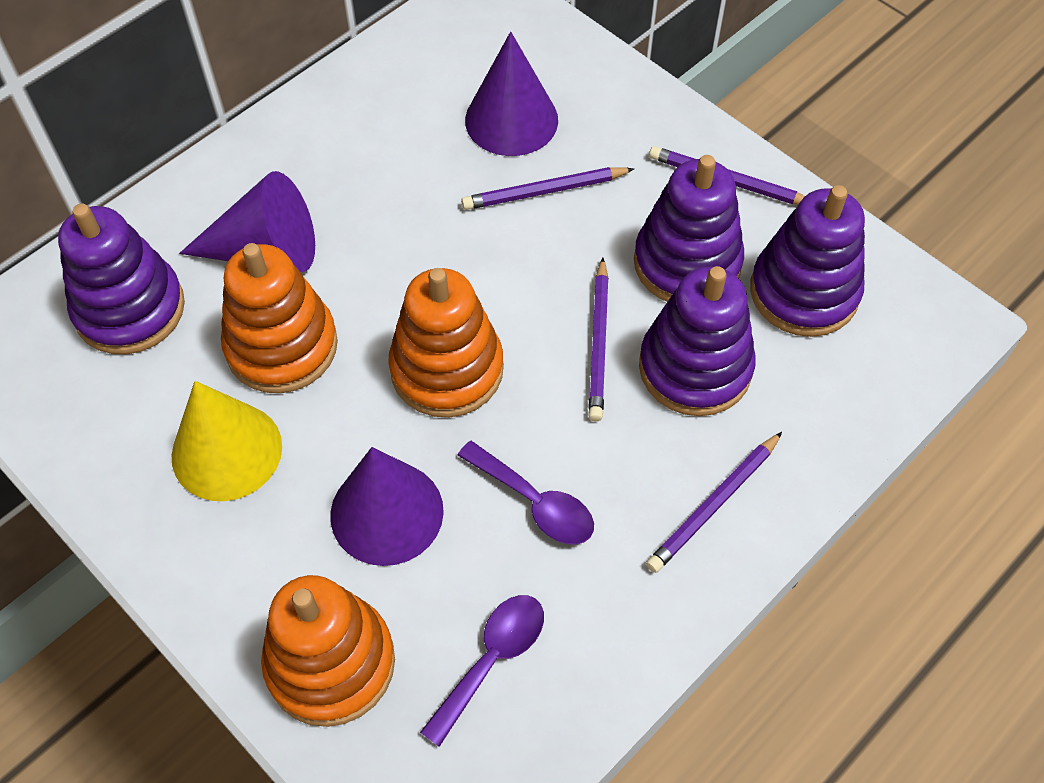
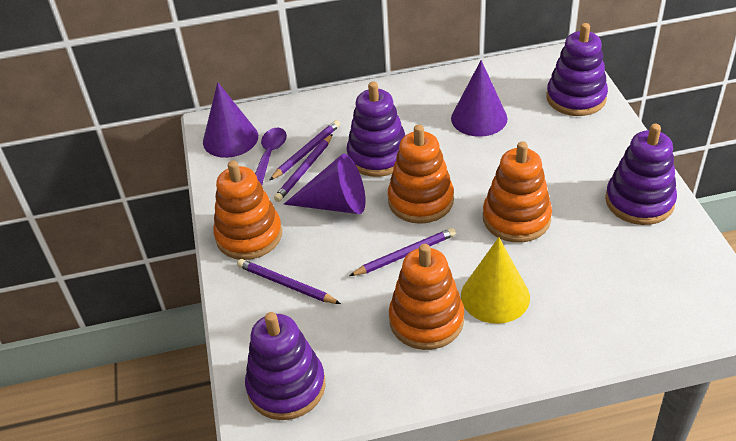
orange stacking toy: [221,243,338,393] [261,575,395,727] [388,268,504,418] = 3 -> [213,161,282,260] [388,125,454,224] [389,244,464,350] [483,141,552,243] = 4
purple spoon: [420,595,544,747] [457,441,594,545] = 2 -> [255,128,287,185] = 1

